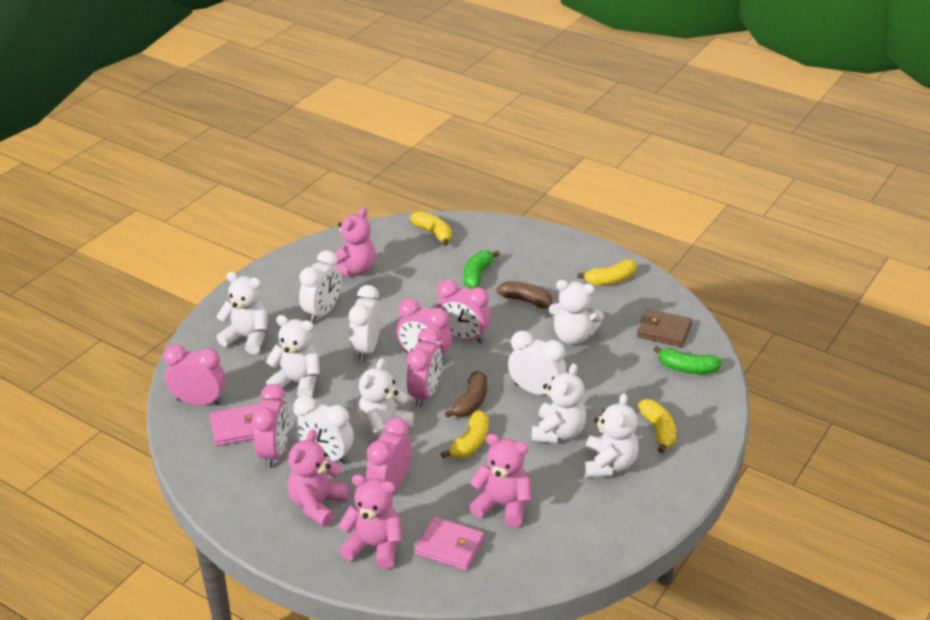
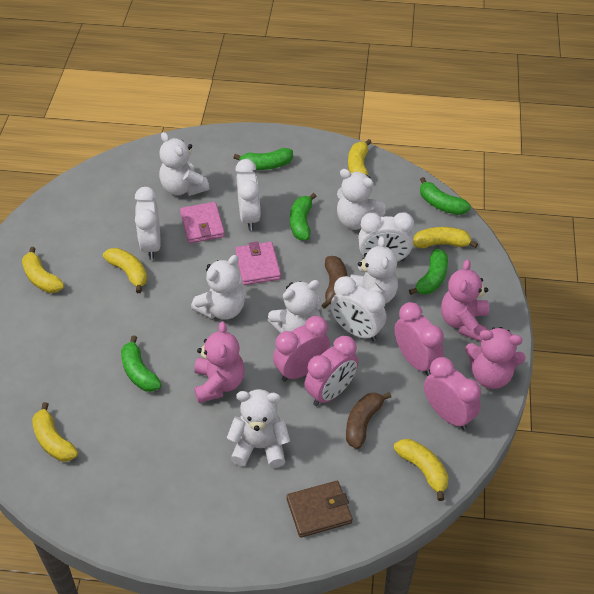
green banana: [464,250,500,289] [653,346,722,374] = 2 -> [121,335,162,392] [234,148,293,170] [290,193,316,241] [409,249,448,295] [420,177,471,215] = 5
pink clock: [164,345,225,406] [252,384,289,468] [366,418,412,490] [397,299,452,364] [407,328,442,407] [436,280,491,343] = 6 -> [273,316,330,382] [304,336,358,406] [394,302,444,376] [424,357,481,430] = 4
pink teddy bear: [288,429,349,527] [328,207,376,276] [338,474,402,569] [469,434,531,527] = 4 -> [194,321,245,403] [441,259,489,342] [465,327,526,389] = 3
yellow banana: [410,211,452,246] [441,411,489,458] [577,259,637,285] [638,399,676,453] = 4 -> [22,247,64,293] [32,402,78,462] [103,248,147,293] [348,139,372,176] [394,439,449,501] [413,227,478,248] = 6

